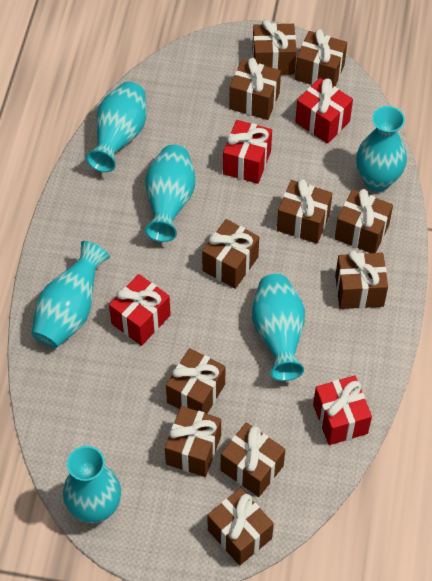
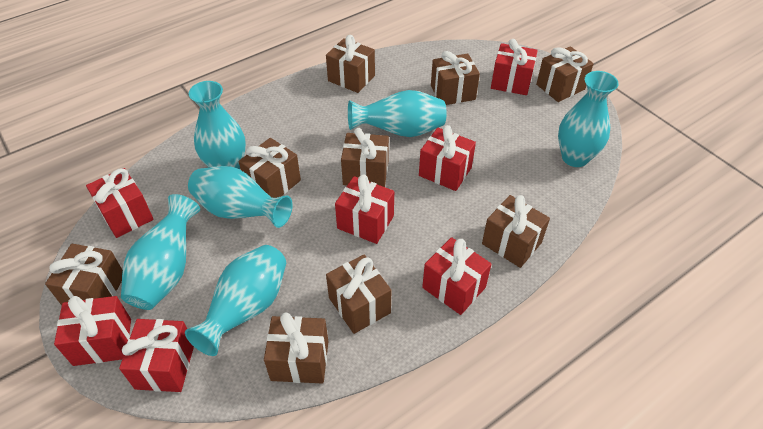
brown gift: [165,406,221,477] [166,348,225,414] [202,219,259,289] [207,488,274,565] [221,422,285,497] [229,58,281,120] [253,19,296,75] [277,179,332,244] [295,29,347,86] [335,189,393,253] [335,250,388,309] = 11 -> [45,244,123,305] [239,138,301,198] [264,313,328,383] [326,35,375,93] [326,255,392,334] [341,128,389,187] [431,51,480,105] [482,195,550,268] [536,46,594,102] = 9
red gift: [109,274,171,346] [223,120,272,184] [295,78,353,144] [313,375,372,445] = 4 -> [54,296,131,366] [86,168,154,238] [119,319,194,392] [335,174,394,244] [419,125,476,191] [422,237,492,315] [491,39,538,95] = 7

